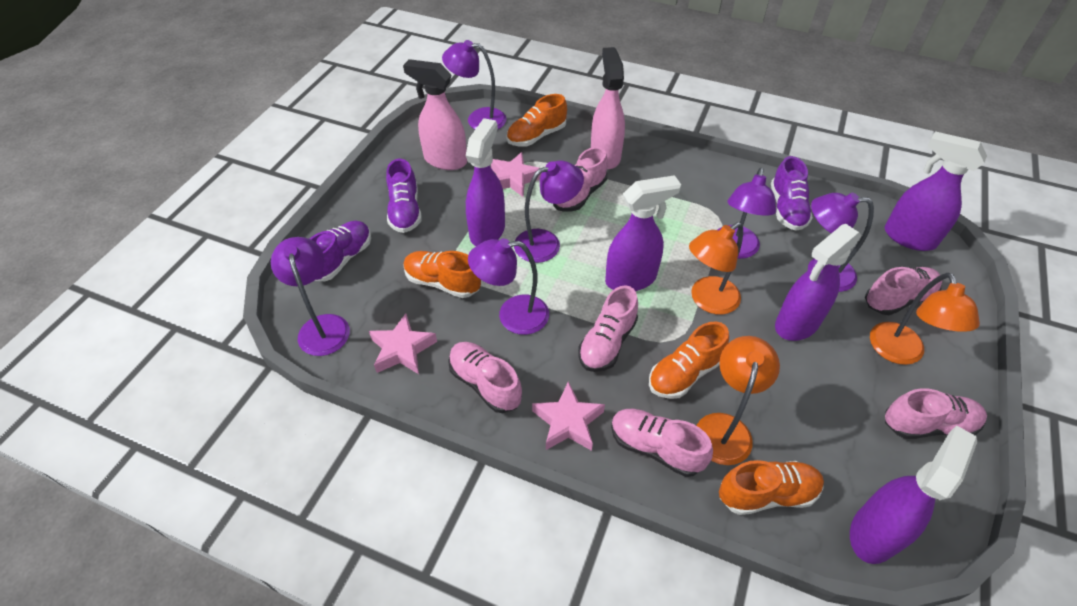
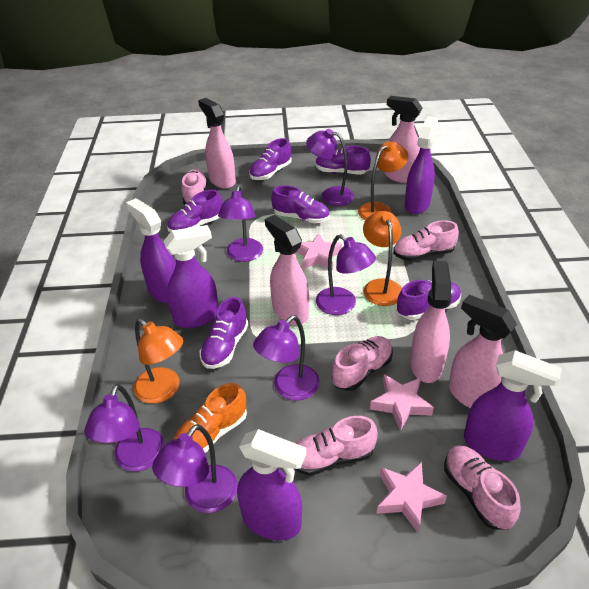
orange shoe: [404,251,481,298] [506,94,567,147] [649,321,729,399] [719,460,824,515] = 4 -> [174,383,247,453] = 1
pink shoe: [448,342,522,413] [553,147,608,212] [578,285,638,372] [611,409,713,477] [865,267,942,315] [885,388,987,439] = 6 -> [182,169,208,205] [295,416,378,476] [332,336,393,391] [393,220,459,261] [444,445,521,530] = 5
pink spray bottle: [403,59,467,170] [591,47,625,169] = 2 -> [198,98,236,189] [265,215,309,325] [384,96,423,183] [410,260,452,383] [449,295,517,408] = 5
purple shoe: [310,221,371,281] [386,159,422,233] [771,156,813,231] = 3 -> [167,190,223,232] [200,297,248,369] [249,138,291,180] [271,185,330,223] [315,146,371,175] [397,280,461,320] = 6

